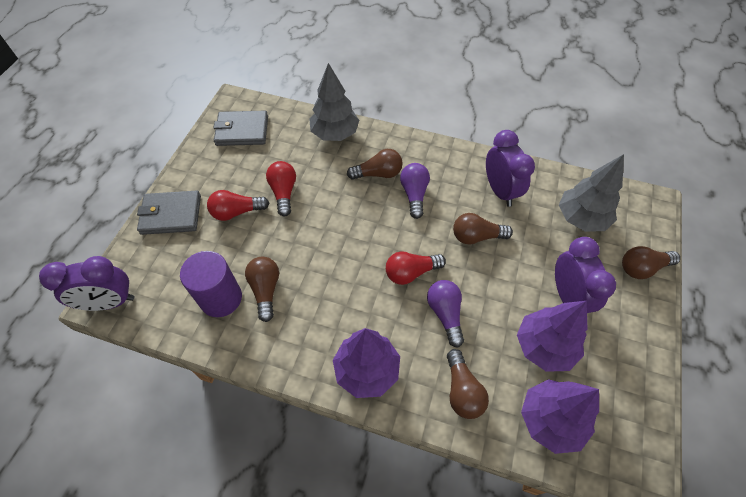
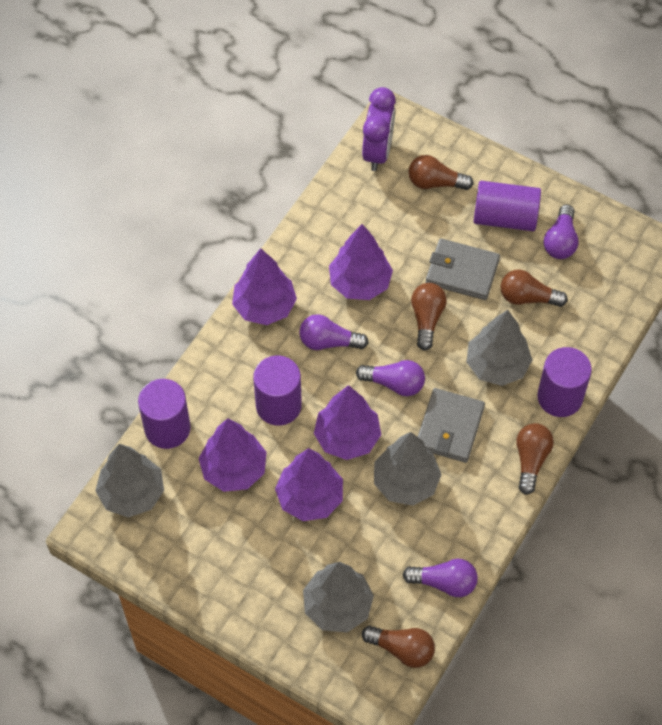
grey tree: [309,63,359,141] [559,154,624,232] = 2 -> [95,444,164,517] [303,562,374,632] [374,432,442,505] [467,310,532,386] = 4
purple clock: [39,256,135,311] [486,130,535,207] [555,237,616,313] = 3 -> [362,87,396,171] = 1
purple cylinder: [180,251,242,317] = 1 -> [138,379,191,449] [253,356,302,425] [473,181,541,231] [537,347,592,417] = 4
purple light bulb: [400,163,430,219] [427,280,464,347] = 2 -> [299,314,369,350] [356,360,425,396] [402,559,478,597] [543,205,579,259] = 4
purple tree: [333,328,400,398] [517,301,587,372] [521,379,599,454] = 3 -> [199,419,267,492] [232,248,297,325] [275,448,343,521] [314,385,381,460] [329,224,393,300] = 5
red light bulb: [207,190,269,221] [266,161,296,216] [386,251,446,285] = 3 -> none = 0

